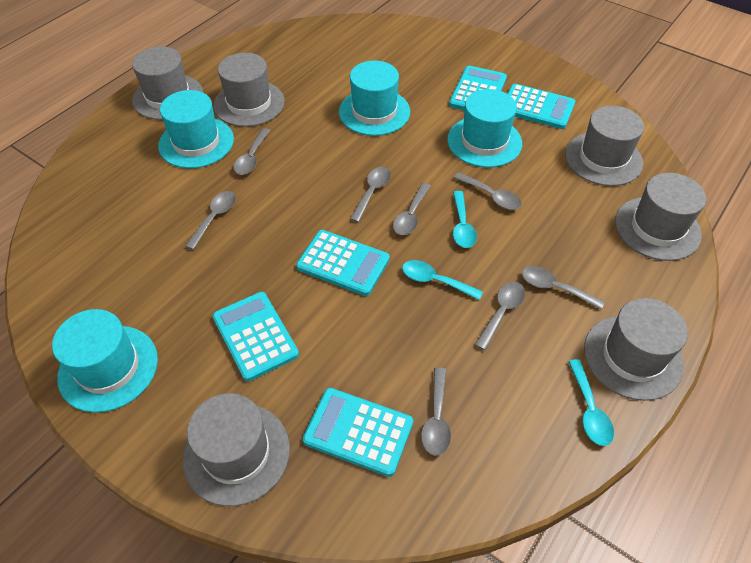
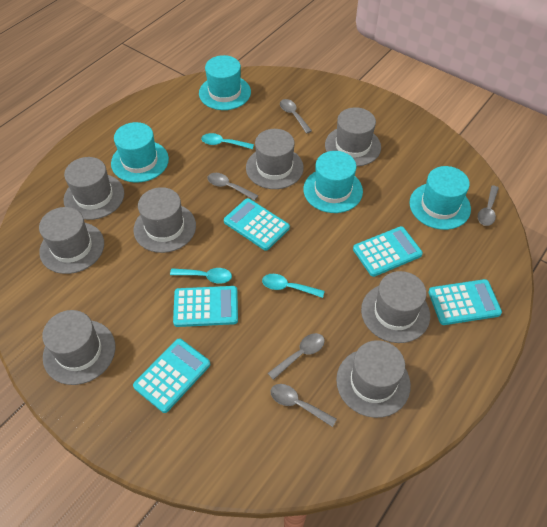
grey hat: [132,46,203,120] [183,393,290,506] [214,53,285,127] [565,106,644,186] [584,298,688,401] [615,173,706,261] = 6 -> [39,207,104,274] [42,310,115,385] [63,157,124,220] [134,187,196,253] [246,129,304,189] [325,107,381,167] [336,340,411,418] [361,271,430,343] = 8
grey spoon: [185,191,236,250] [234,128,271,175] [350,167,391,222] [393,183,431,235] [421,367,451,456] [454,172,522,210] [475,282,525,350] [522,266,605,310] = 8 -> [207,173,258,201] [268,333,325,380] [271,384,337,427] [280,99,312,134] [478,185,499,226] = 5

